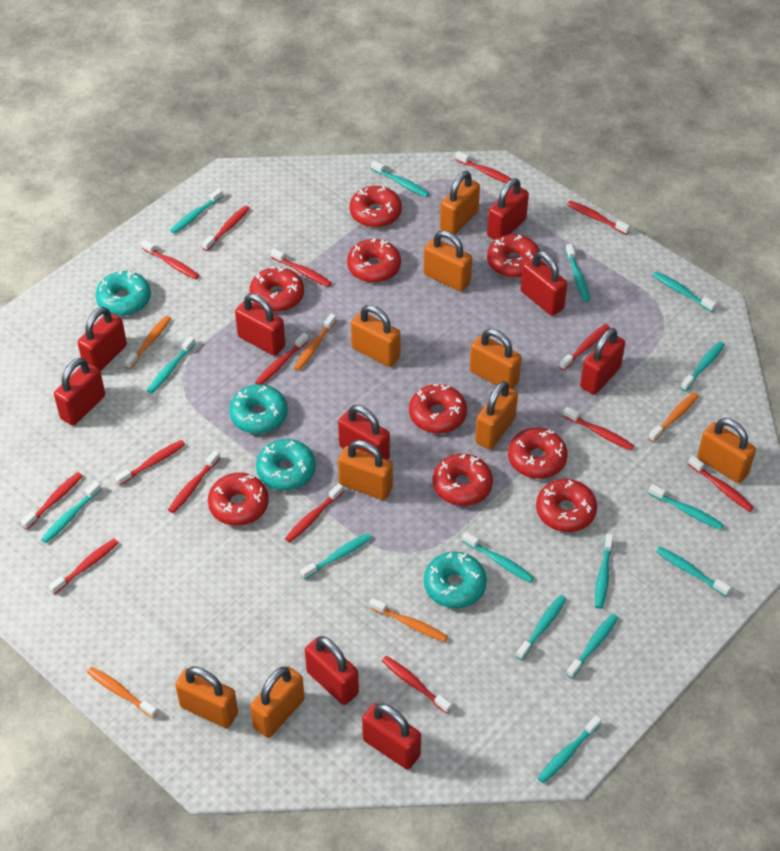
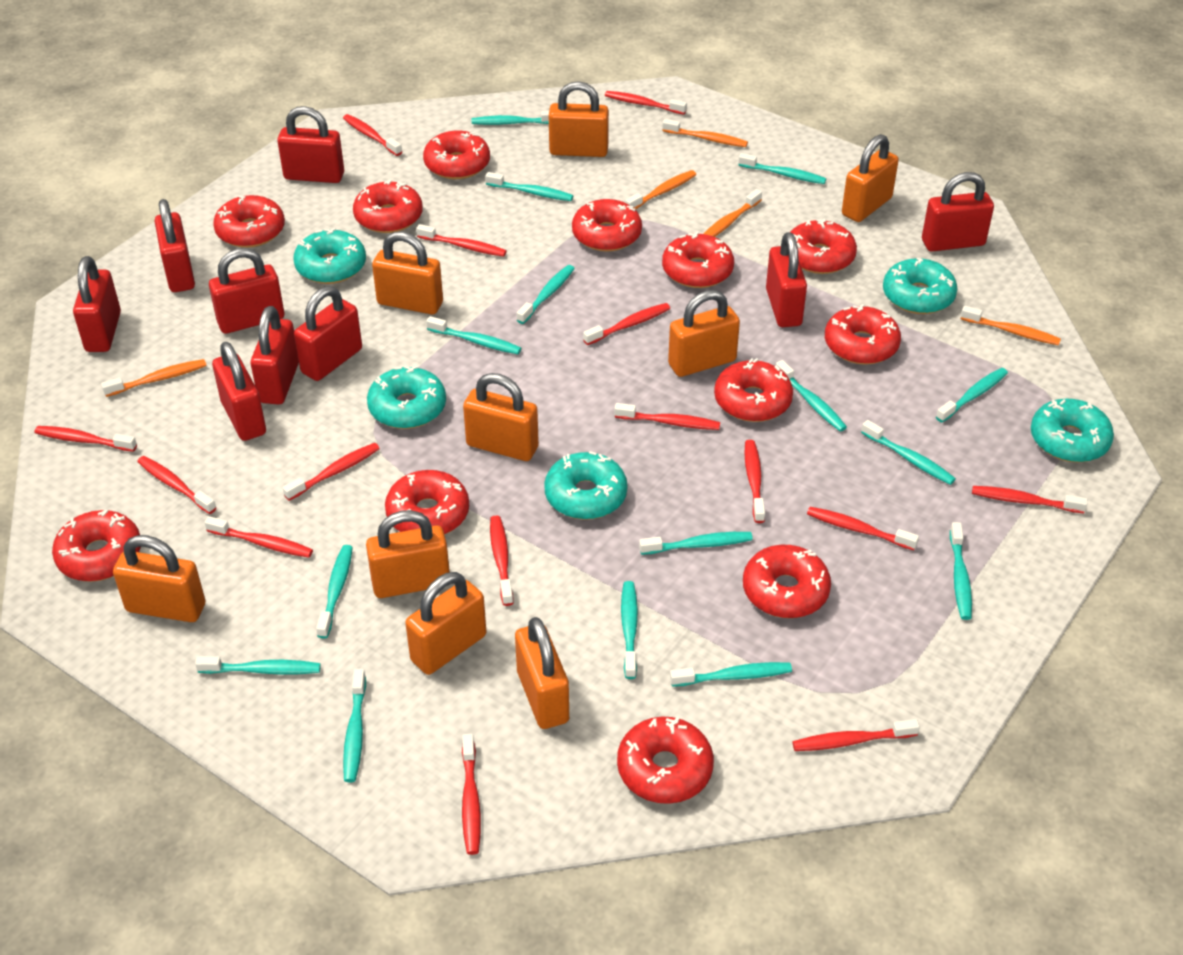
red donut: [208,473,269,526] [250,267,304,312] [347,238,401,283] [350,186,402,228] [409,384,467,434] [433,454,493,506] [487,234,541,278] [508,428,567,479] [536,479,597,532] = 9 -> [52,510,141,582] [213,195,285,248] [353,180,423,233] [385,470,469,534] [423,130,490,179] [572,199,642,252] [617,717,714,804] [662,232,734,288] [714,358,793,422] [743,545,831,618] [790,218,857,274] [825,304,901,365] = 12
turquoise donut: [95,271,151,316] [229,384,288,434] [256,439,316,491] [424,552,487,608] = 4 -> [293,228,366,284] [367,366,446,429] [544,451,627,520] [883,258,958,314] [1031,399,1114,462] = 5

